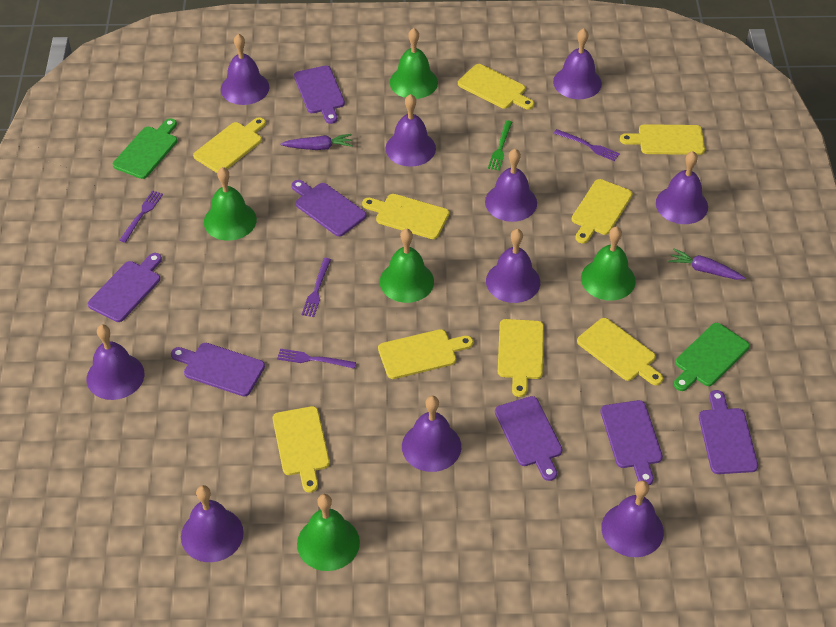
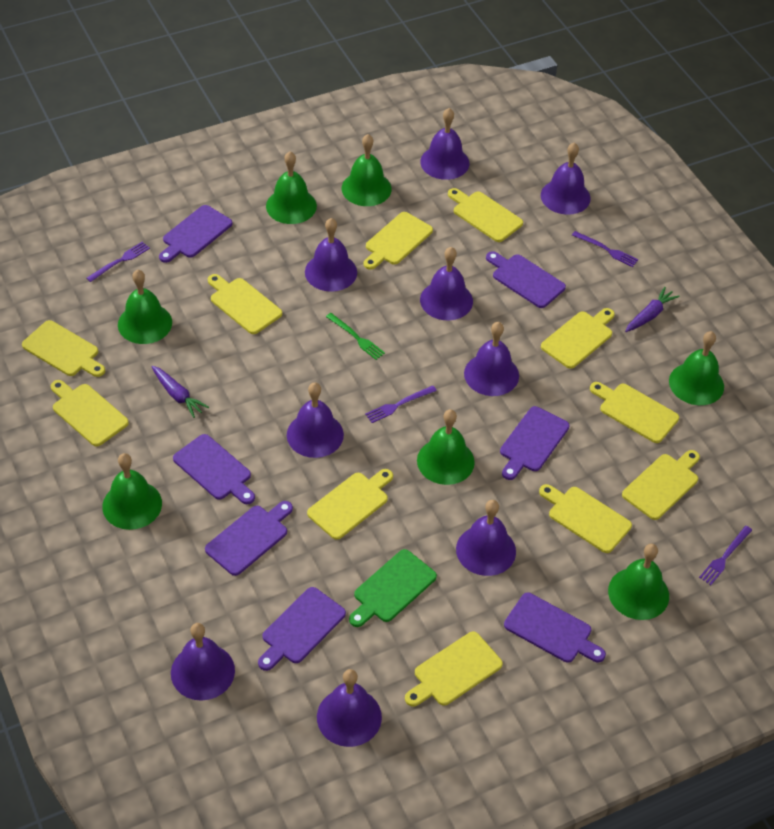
green bell: [204,167,257,241] [297,494,360,571] [380,229,434,303] [390,28,438,99] [581,226,636,301] = 5 -> [102,453,162,530] [118,270,172,344] [266,151,317,224] [342,134,392,206] [417,409,475,485] [608,544,669,620] [669,331,724,405] = 7
green cutting board: [113,118,177,179] [674,323,750,391] = 2 -> [349,549,437,627] = 1
purple bell: [87,325,145,400] [181,485,244,562] [221,34,269,105] [386,94,436,167] [402,396,461,472] [485,149,537,222] [486,229,540,303] [553,28,602,99] [601,480,664,557] [656,151,708,224] = 10 -> [171,623,235,701] [287,382,344,458] [305,218,357,292] [317,669,382,747] [420,108,469,180] [420,247,473,320] [456,500,516,576] [464,322,519,396] [541,142,591,215] = 9
yellow cutting board: [193,117,266,173] [273,406,330,493] [362,194,449,239] [378,329,473,379] [458,64,534,109] [498,319,544,397] [572,179,633,243] [577,318,663,385] [620,124,705,155] = 9 -> [22,320,105,377] [51,380,129,446] [208,274,282,334] [307,469,393,540] [364,212,433,270] [405,632,503,707] [448,188,523,242] [539,484,632,553] [541,308,615,369] [590,382,679,443] [622,450,700,520] = 11

